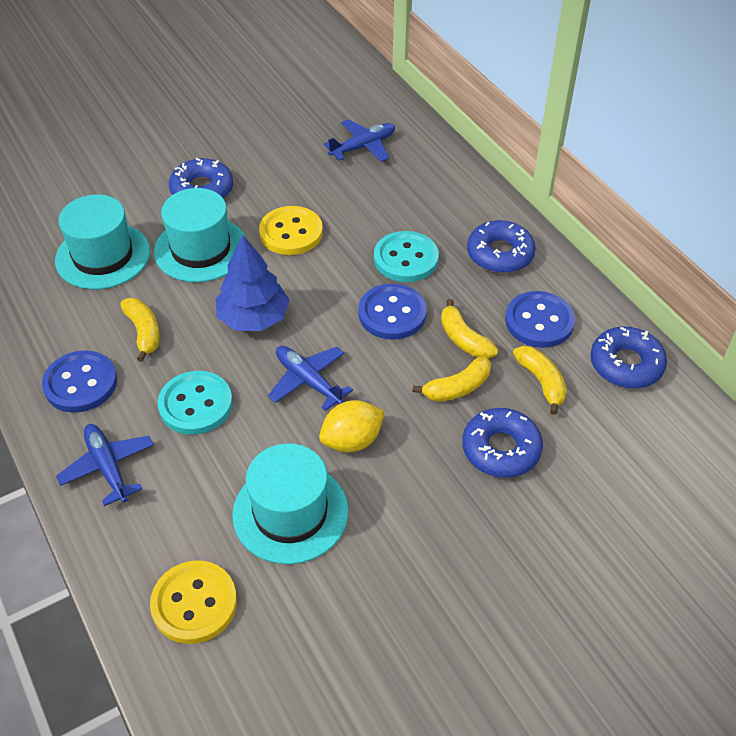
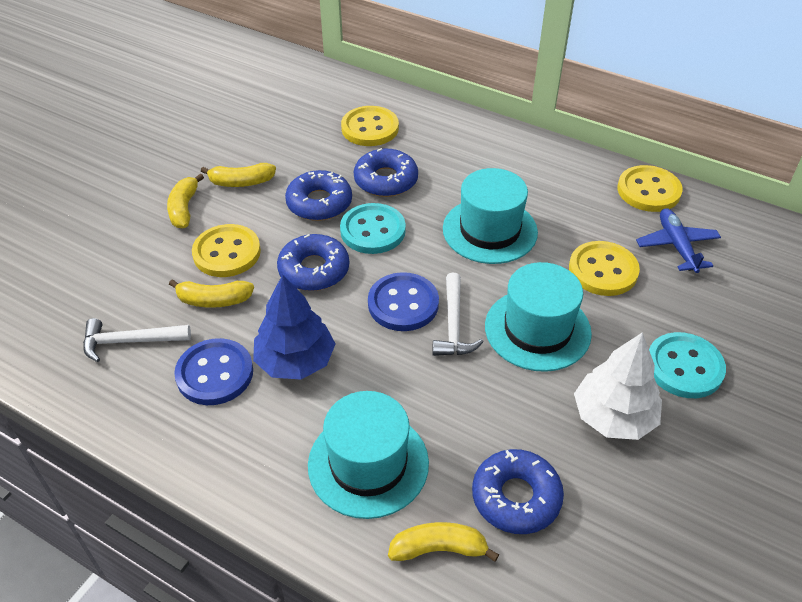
blue button: [42,350,117,413] [358,284,427,340] [505,291,575,348] = 3 -> [174,338,253,405] [368,272,439,331] = 2
blue plane: [56,424,154,506] [268,346,353,411] [324,119,395,162] = 3 -> [636,208,721,273] = 1
white hammer: none = 0 -> [83,318,191,362] [432,273,484,356] = 2
white tree: none = 0 -> [574,332,662,440] = 1
yellow button: [150,560,237,644] [259,206,323,255] = 2 -> [192,224,261,277] [341,106,399,146] [569,241,640,296] [617,165,683,212] = 4
yellow lemon: [319,400,385,453] = 1 -> none = 0

